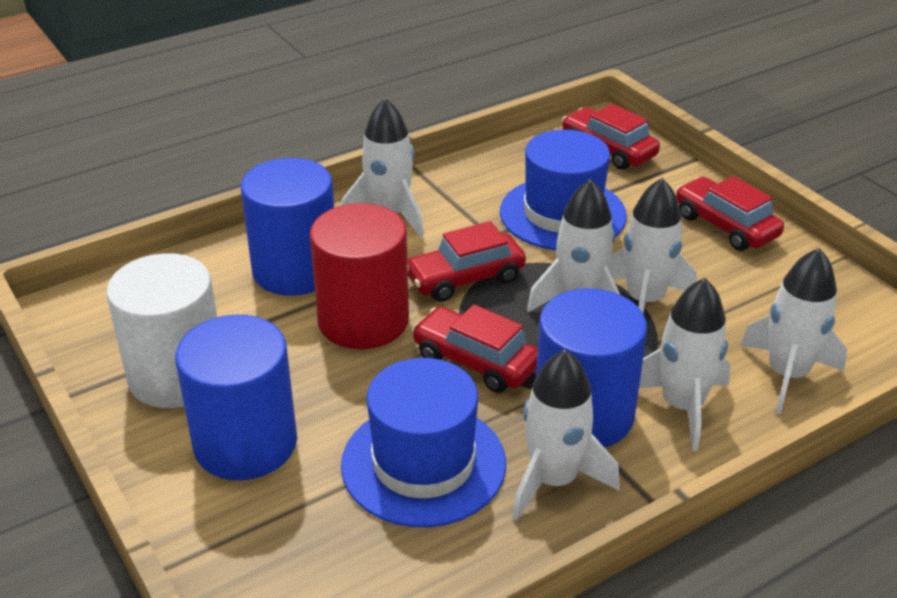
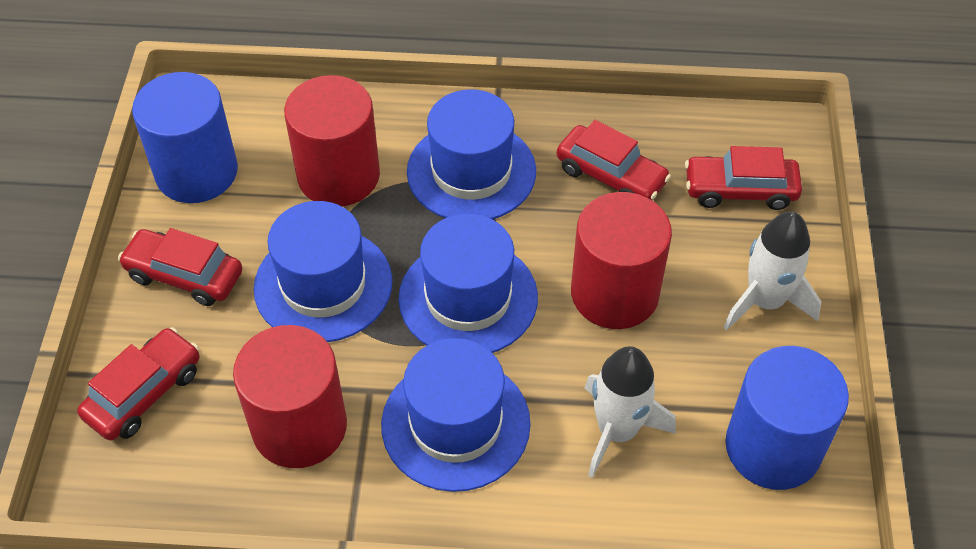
blue cylinder: [175,315,297,480] [241,158,334,296] [536,288,647,447] = 3 -> [132,72,238,203] [725,346,849,490] = 2
blue hat: [341,358,506,527] [500,130,627,250] = 2 -> [254,201,392,342] [381,338,531,492] [399,214,538,353] [407,89,536,219] = 4
red cylinder: [310,203,409,349] = 1 -> [233,325,347,468] [284,75,380,206] [571,192,672,329] = 3
white cylinder: [106,253,217,408] = 1 -> none = 0
white rocket: [341,98,424,237] [512,349,620,521] [527,179,620,313] [608,178,697,314] [639,278,731,451] [740,248,847,414] = 6 -> [585,346,676,478] [724,211,821,330] = 2

